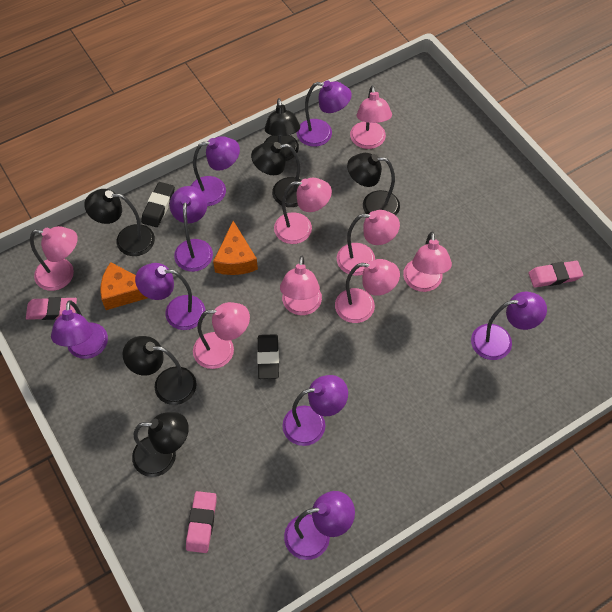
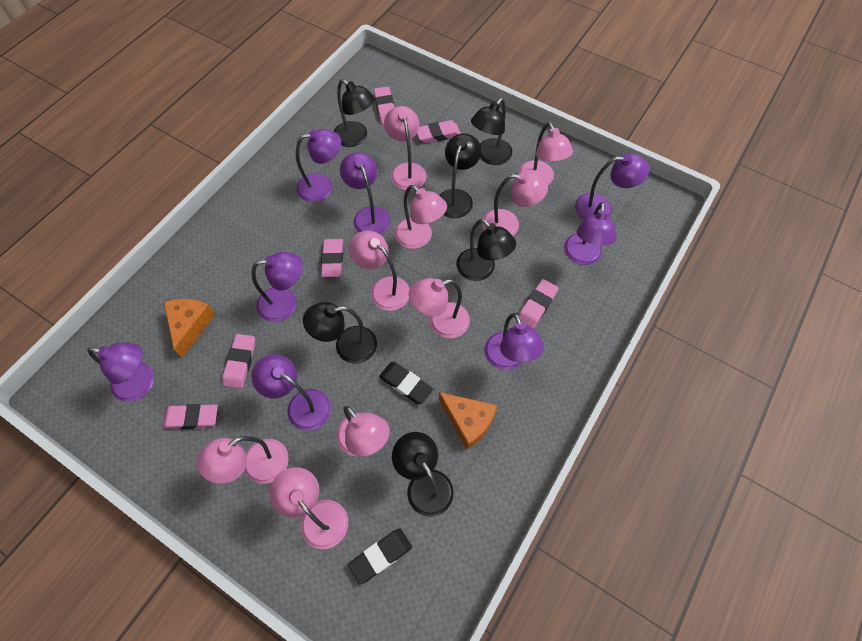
pink eraser: [26,297,77,320] [186,491,217,553] [528,261,583,288] = 3 -> [162,404,218,429] [222,334,255,389] [321,239,343,277] [374,86,395,125] [417,120,461,143] [518,279,559,328] = 6
pink lamp: [30,226,78,291] [193,302,250,369] [274,178,332,244] [280,256,322,315] [335,259,400,323] [337,210,400,276] [350,85,392,149] [403,231,452,292] = 8 -> [197,436,289,484] [269,467,348,549] [337,406,390,457] [349,231,410,311] [384,106,427,190] [395,185,447,249] [409,278,470,338] [482,172,548,236] [519,122,573,185] = 9

